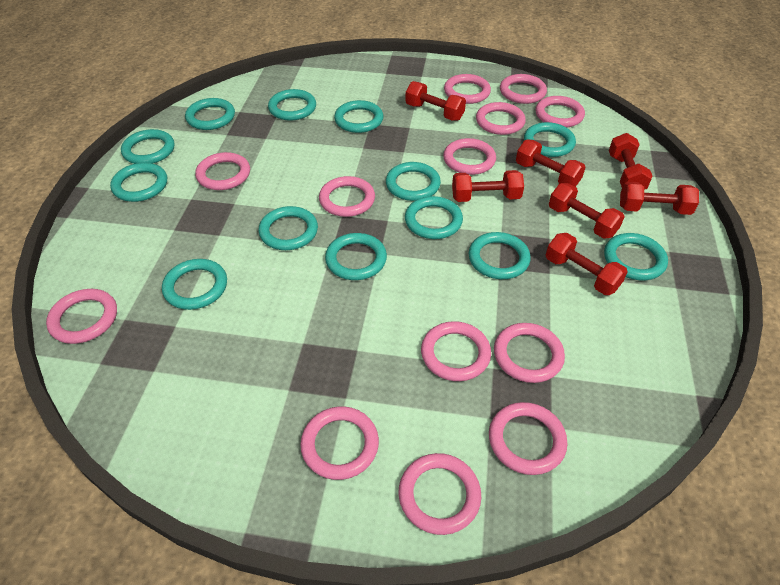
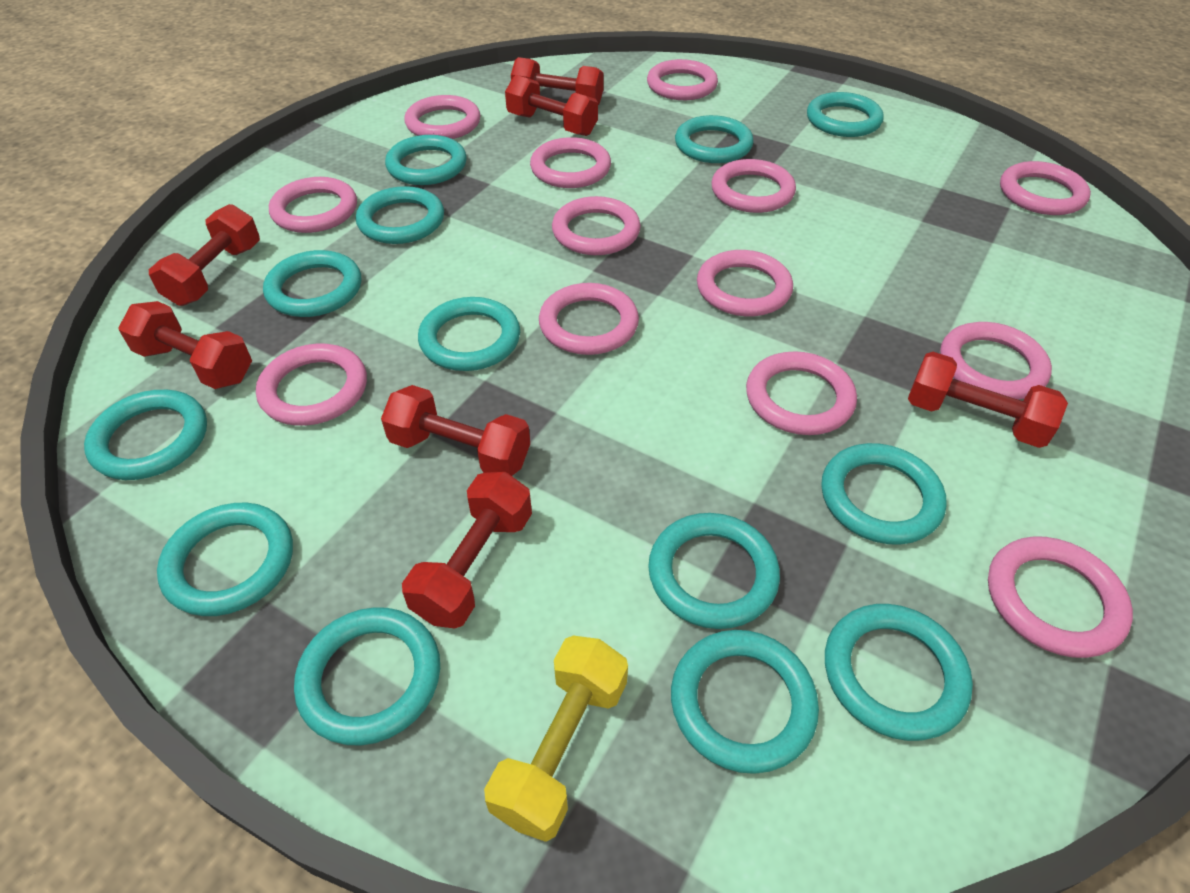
yellow dumbbell: none = 0 -> [484,635,628,842] = 1

